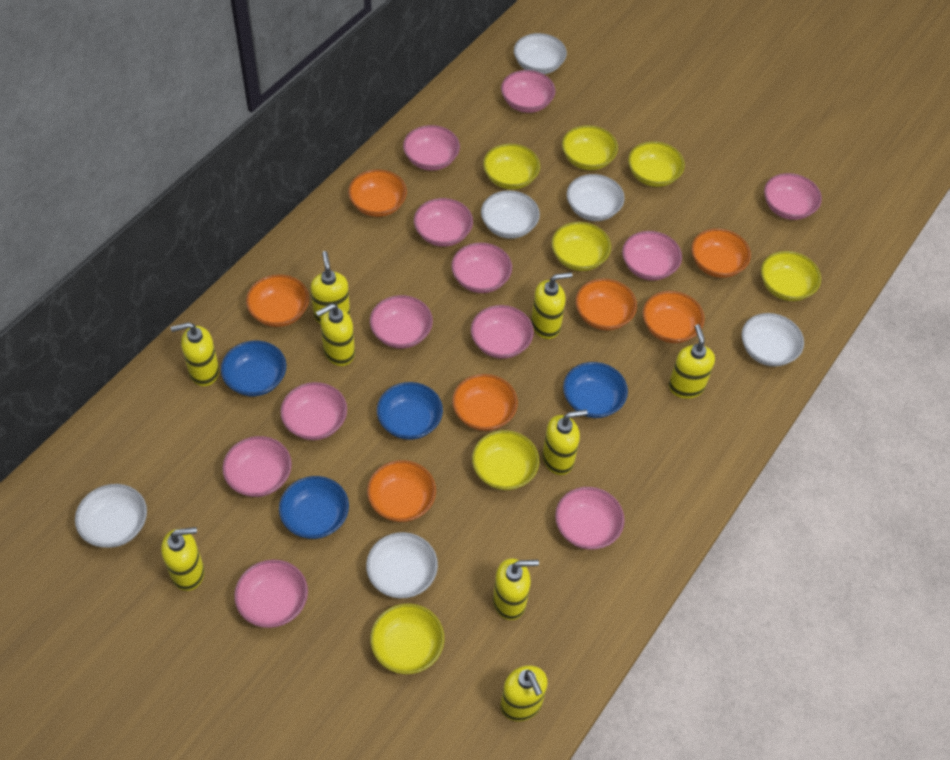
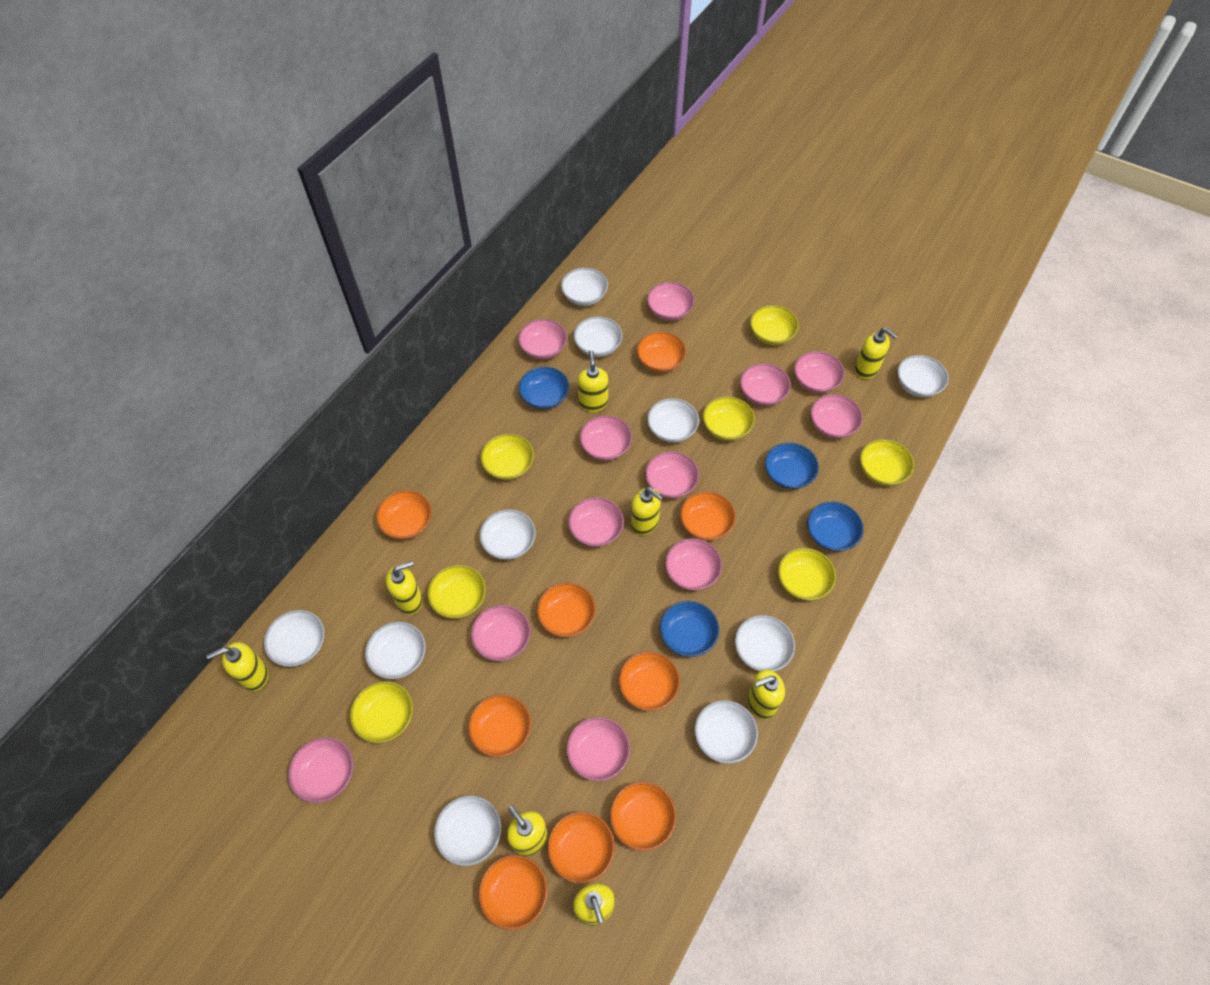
orange bowl: [246,274,309,327] [348,169,407,217] [367,460,436,522] [452,374,518,431] [576,278,637,330] [643,291,705,343] [691,228,751,278] = 7 -> [376,490,432,539] [468,694,531,757] [478,855,548,930] [537,582,596,637] [547,812,615,883] [610,782,676,851] [619,651,680,711] [637,331,686,373] [680,491,736,541] = 9
white bowl: [75,484,147,548] [366,532,438,598] [481,190,540,239] [514,33,567,74] [567,174,625,221] [741,313,804,366] = 6 -> [264,610,325,667] [365,622,426,679] [434,795,501,866] [480,509,536,560] [561,268,608,306] [574,317,623,357] [647,398,699,443] [695,700,758,764] [735,615,795,672] [897,355,949,397] = 10
yellow soap dispenser: [161,527,204,591] [171,322,219,386] [311,251,350,323] [316,303,355,366] [493,558,539,620] [501,665,548,721] [531,272,572,339] [542,409,588,475] [669,324,715,399] = 9 -> [207,642,268,691] [386,561,423,615] [507,805,548,857] [573,883,614,926] [578,350,608,412] [631,487,663,535] [747,670,785,719] [855,327,898,379] = 8

